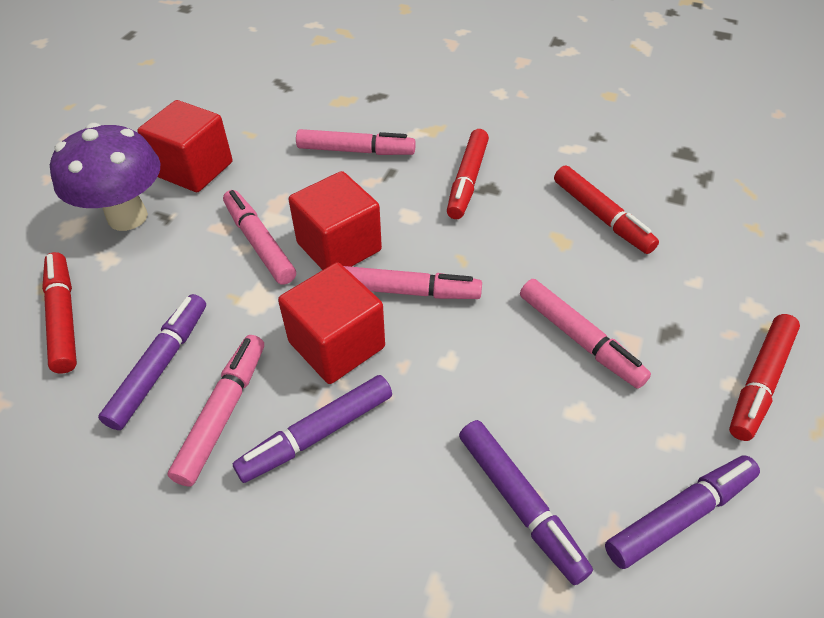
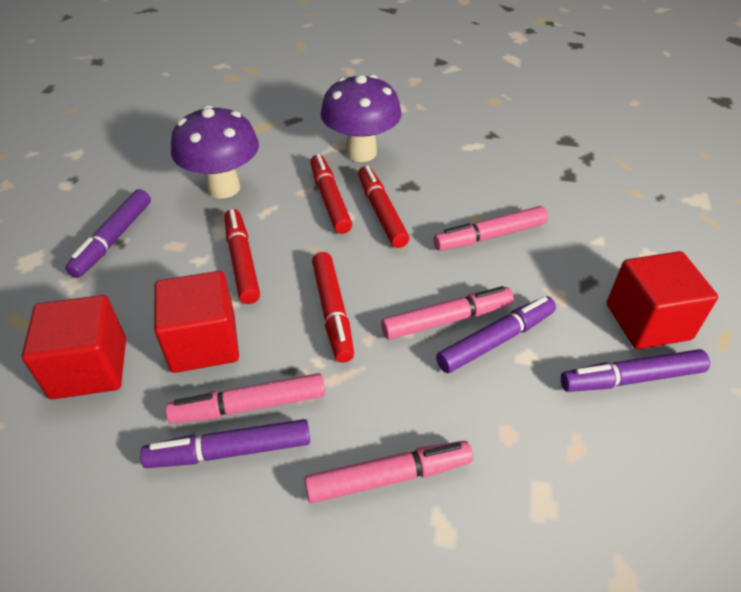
pink marker: [167,335,264,486] [223,190,296,285] [296,129,416,155] [344,266,482,299] [520,279,651,389] = 5 -> [165,373,325,424] [304,441,473,503] [381,286,514,340] [434,206,548,251] = 4
purple mushroom: [50,123,161,231] = 1 -> [171,105,259,198] [321,74,402,162] = 2

